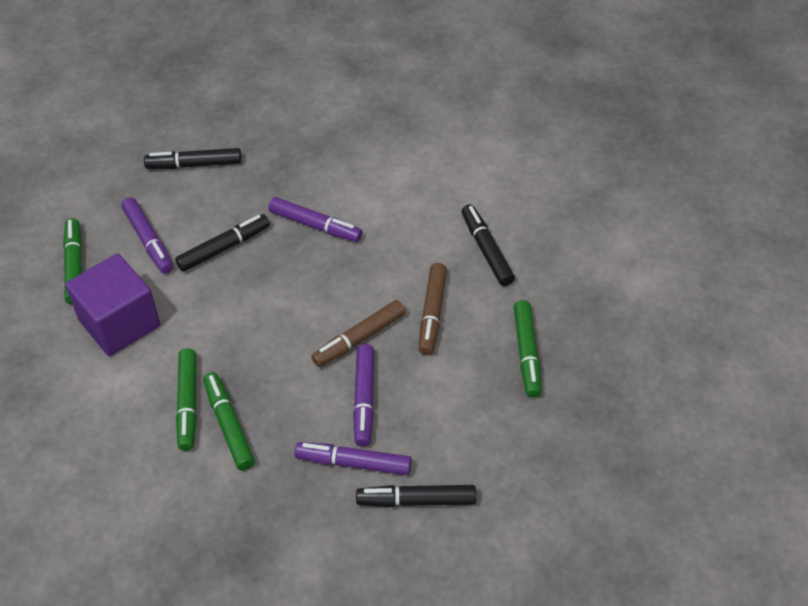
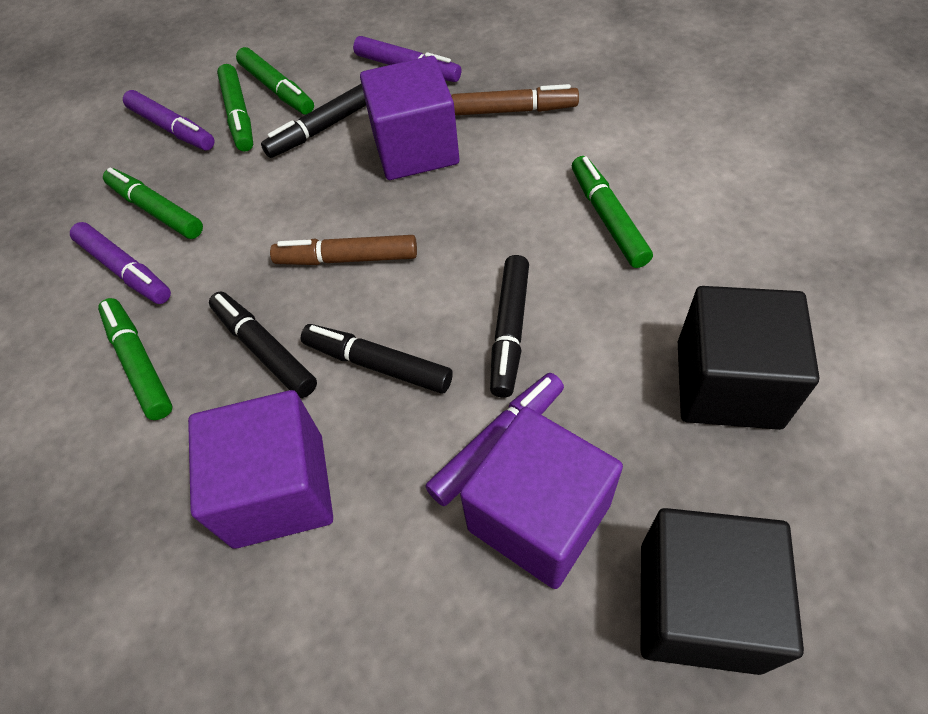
black cube: none = 0 -> [641,508,804,675] [678,286,820,430] = 2
green marker: [63,218,82,305] [176,348,197,451] [203,372,255,471] [514,300,541,397] = 4 -> [98,298,173,420] [103,168,203,239] [217,64,253,151] [236,47,314,115] [572,156,653,268] = 5
purple cube: [65,254,161,356] = 1 -> [188,390,333,549] [360,56,459,180] [460,407,623,589] = 3

